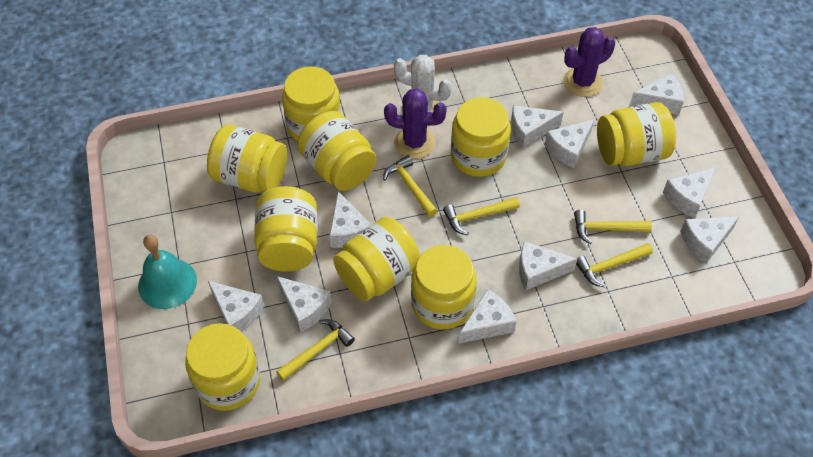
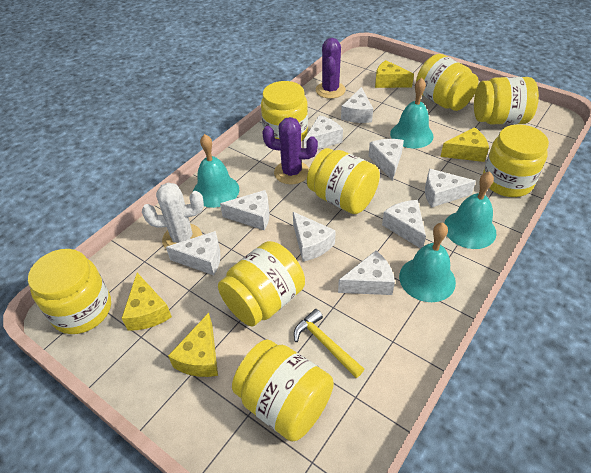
turquoise bell: [138,235,197,309] = 1 -> [193,134,239,208] [390,78,433,148] [399,223,456,302] [444,171,496,249] = 4
white cheese: [208,281,264,332] [277,276,332,332] [329,191,371,248] [459,289,517,344] [511,105,564,148] [519,241,577,290] [545,119,594,168] [630,73,684,115] [663,167,716,218] [680,216,740,264] = 10 -> [166,231,221,275] [220,190,269,231] [293,212,336,261] [304,115,343,149] [338,251,395,295] [341,87,373,123] [368,139,404,181] [382,200,426,249] [425,169,476,208] = 9
yellow cheese: none = 0 -> [121,273,172,331] [168,313,218,377] [375,60,414,88] [440,127,489,162] = 4
yellow hammer: [276,319,355,381] [383,155,438,217] [443,197,520,236] [574,210,652,244] [576,243,653,287] = 5 -> [294,309,364,378] = 1
yellow jar: [185,323,260,411] [207,125,287,193] [254,186,317,272] [282,66,341,141] [297,111,376,191] [333,217,420,301] [411,245,477,330] [451,97,511,177] [597,102,676,166] = 9 -> [28,249,111,334] [218,241,305,327] [232,339,334,442] [261,81,308,141] [307,148,380,214] [416,54,479,111] [474,77,539,125] [483,124,549,197] = 8

